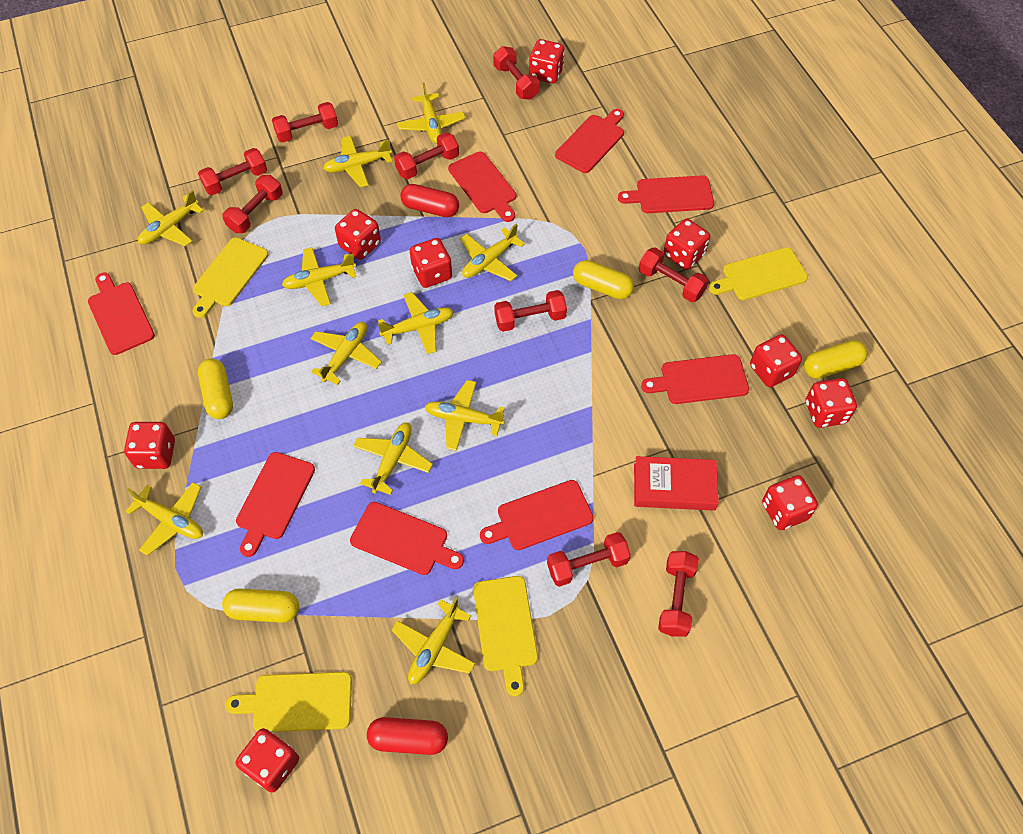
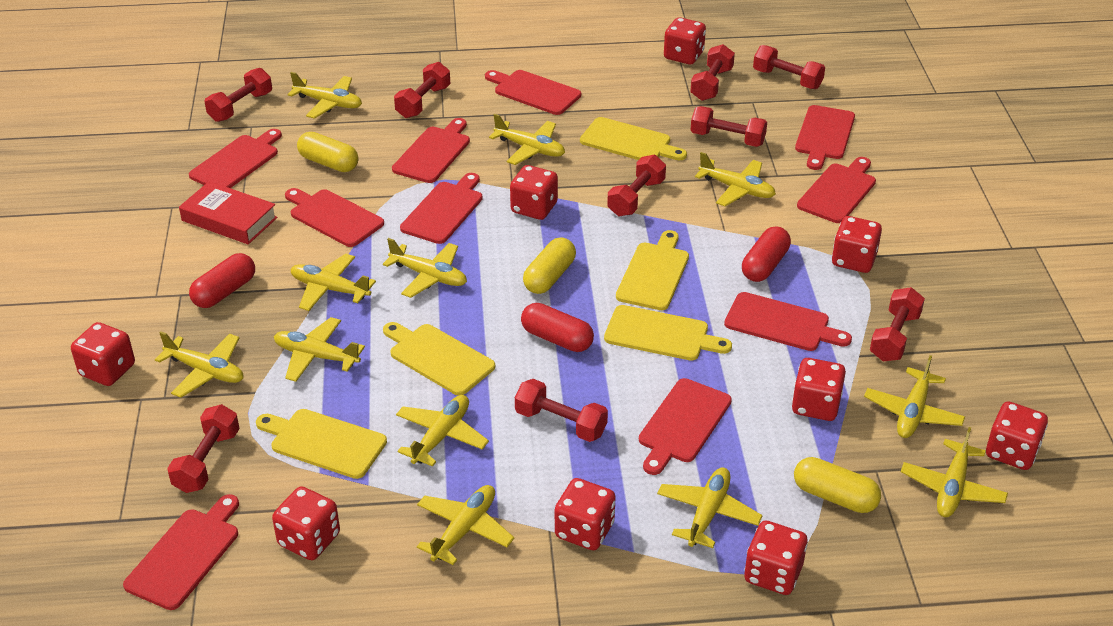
red capsule: [367,717,448,755] [400,184,459,217] = 2 -> [189,253,255,308] [521,303,594,352] [742,226,791,282] = 3
red cutting board: [88,273,155,355] [236,452,315,557] [350,502,464,575] [448,151,516,222] [480,480,594,550] [555,109,624,173] [618,175,714,213] [641,354,749,404] = 8 -> [123,494,239,610] [189,129,282,188] [285,188,384,247] [392,118,470,183] [400,173,483,244] [485,70,581,115] [639,378,732,475] [724,292,852,351] [795,105,855,170] [797,157,876,223] = 10
yellow capsule: [198,359,233,419] [222,588,299,623] [573,260,634,299] [804,340,868,379] = 4 -> [297,132,358,172] [523,237,576,294] [794,457,881,513] = 3
yellow cutting board: [193,237,269,318] [226,672,352,732] [473,576,538,696] [709,247,808,300] = 4 -> [256,409,387,479] [383,322,495,396] [580,117,687,160] [604,305,732,360] [616,230,689,310] = 5
yellow plane: [125,482,203,556] [138,190,204,247] [282,247,357,306] [310,322,382,385] [323,136,392,187] [353,422,433,495] [377,292,454,354] [392,598,476,684] [398,82,465,143] [425,380,505,451] [460,223,525,281] = 11 -> [155,331,244,398] [274,317,365,382] [288,72,362,119] [290,253,376,311] [383,238,467,298] [396,395,489,467] [417,485,514,565] [489,114,565,165] [657,468,763,548] [695,152,776,206] [864,355,965,438] [901,427,1008,517] = 12

